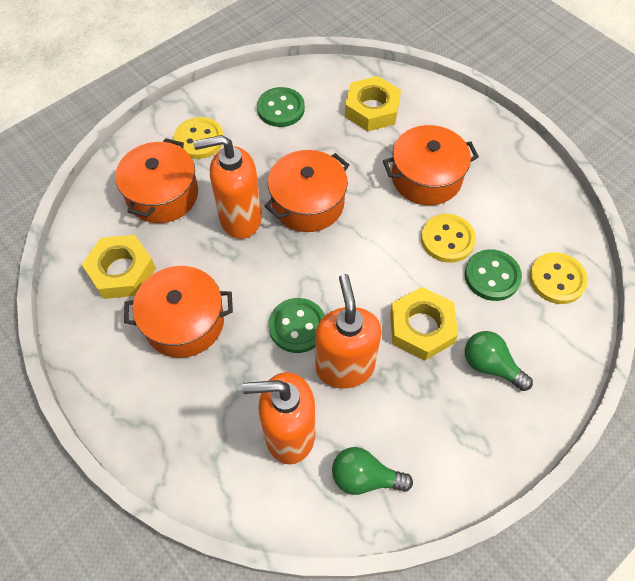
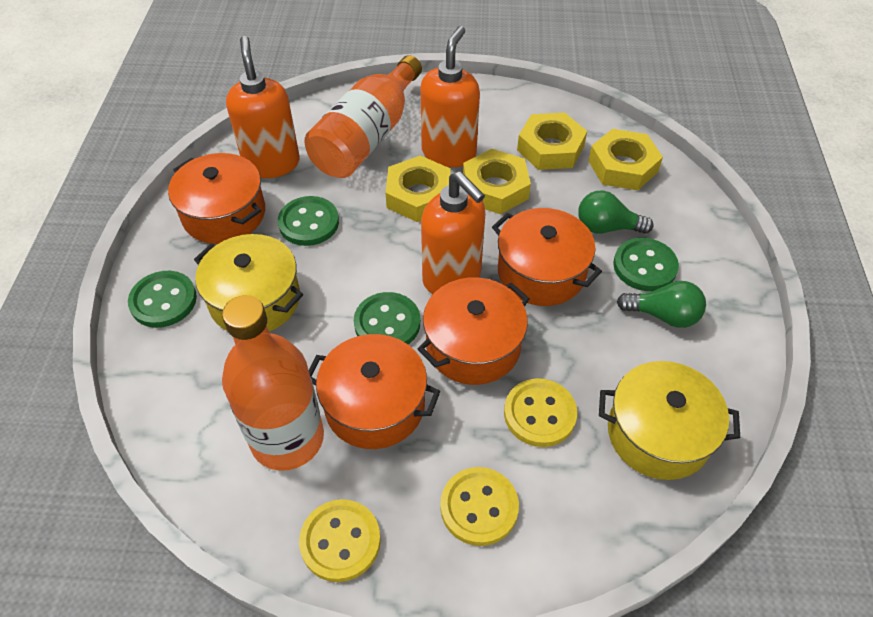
green button: [257,87,305,127] [269,298,325,353] [465,249,522,301] = 3 -> [128,271,197,328] [278,196,339,246] [354,292,420,344] [613,238,679,291] = 4
orange bottle: none = 0 -> [222,295,324,471] [304,55,422,178] = 2
yellow nut: [82,235,156,299] [345,76,401,132] [390,287,458,360] = 3 -> [386,155,451,222] [463,149,531,214] [517,113,587,170] [588,129,663,190] = 4
yellow pot: none = 0 -> [194,234,303,332] [599,361,740,480] = 2

